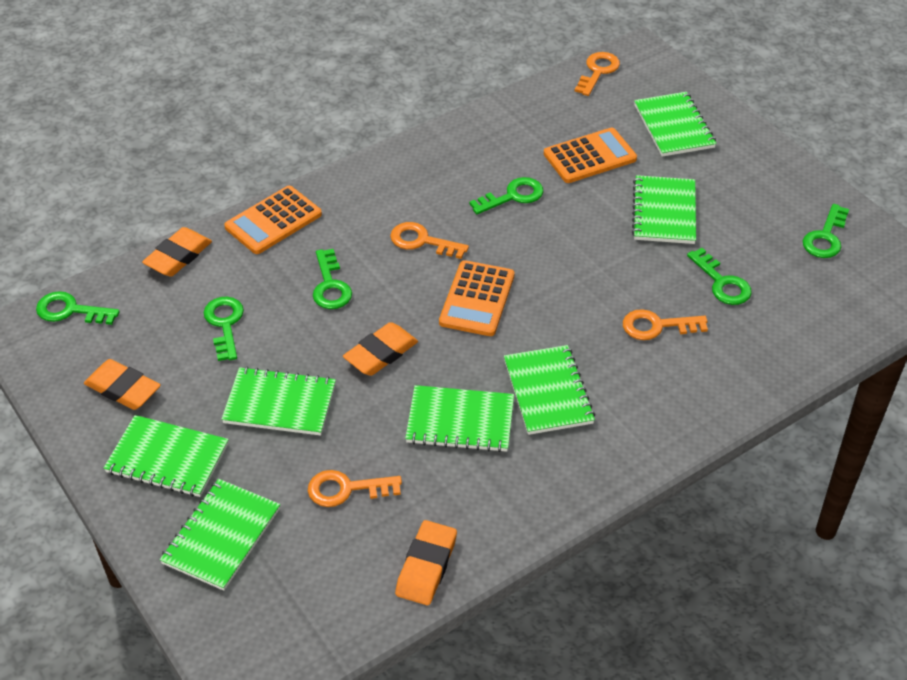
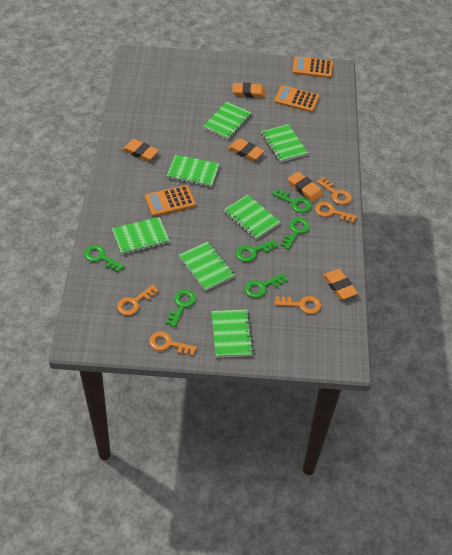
orange eraser: [84,359,161,410] [142,227,212,277] [343,322,418,376] [395,520,457,605] = 4 -> [122,139,159,161] [228,138,264,161] [232,82,265,98] [288,172,323,202] [323,269,358,299] = 5
orange key: [308,470,402,507] [390,222,469,259] [574,52,620,96] [623,309,708,340] = 4 -> [117,285,159,316] [149,331,197,356] [275,296,321,314] [315,202,357,223] [317,177,352,205] = 5

